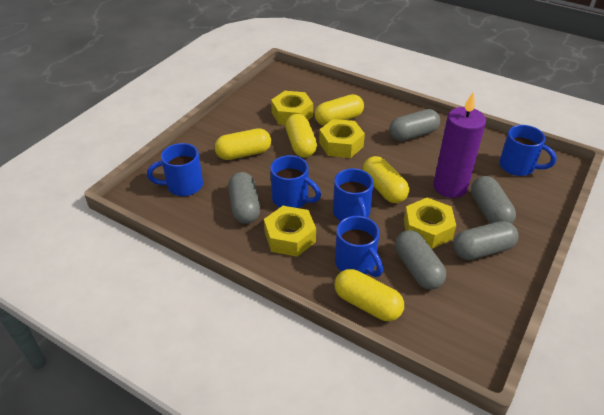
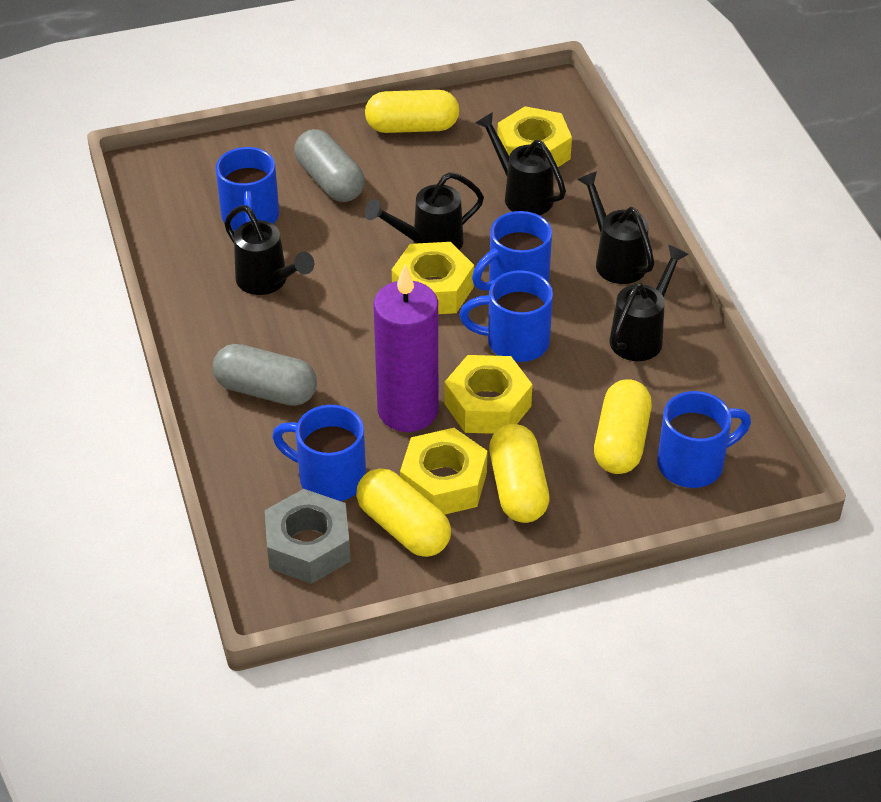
black watering can: none = 0 -> [224,205,314,295] [365,172,484,250] [476,112,566,215] [577,171,654,284] [610,245,689,361] = 5
grey capsule: [228,172,260,224] [389,109,440,141] [395,230,446,290] [453,221,519,260] [471,176,516,224] = 5 -> [213,344,317,406] [294,129,365,202] = 2
grey nut: none = 0 -> [265,489,351,584] = 1
yellow capsule: [214,128,271,160] [285,114,317,157] [315,94,364,126] [335,269,404,321] [362,156,409,203] = 5 -> [356,468,451,557] [365,90,459,133] [489,424,550,523] [594,379,652,474] = 4

